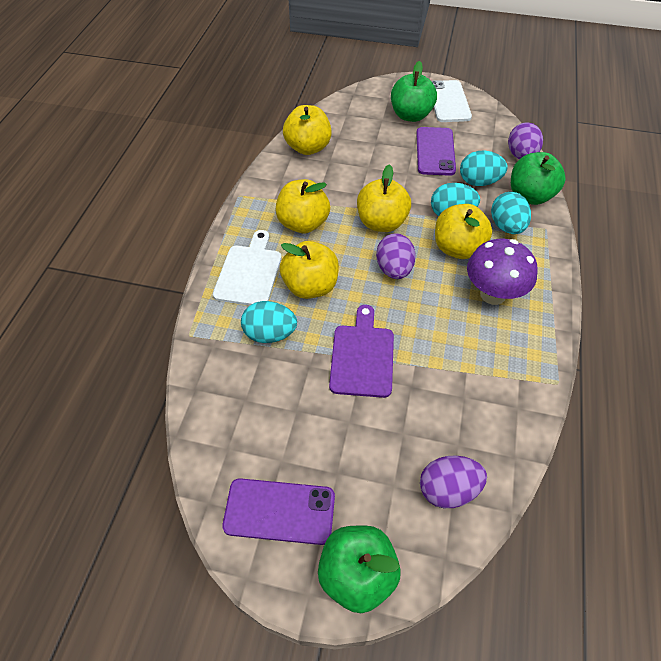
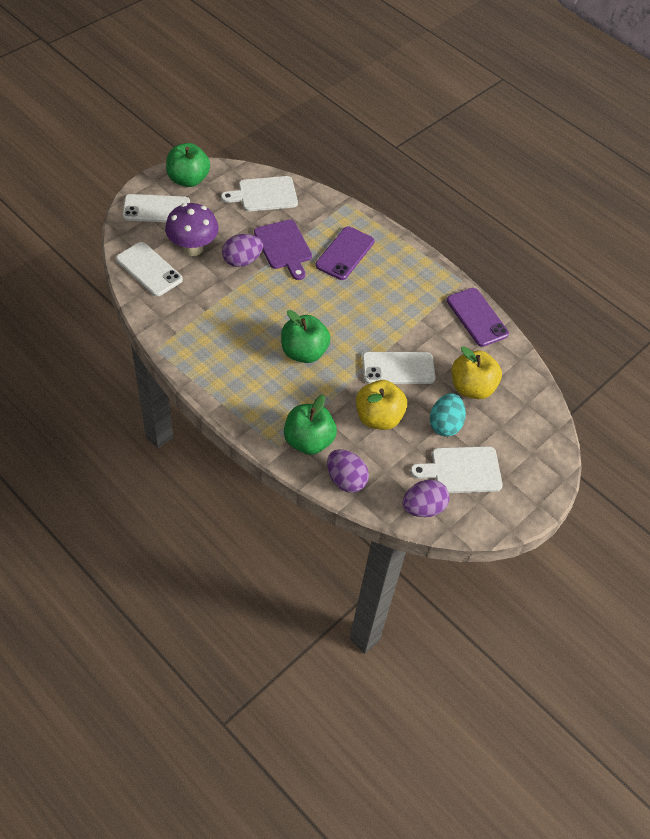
turquoise egg: [241,301,297,343] [431,183,480,216] [460,151,508,186] [491,192,531,234] = 4 -> [430,393,466,437] = 1
white cutting board: [213,230,282,306] = 1 -> [221,176,298,211] [411,446,503,493] = 2
white phone: [431,80,472,122] = 1 -> [116,242,183,296] [122,194,190,222] [362,352,436,384] = 3
yellow apple: [276,179,330,233] [280,241,339,299] [283,105,332,155] [357,164,411,232] [435,204,492,259] = 5 -> [356,380,407,430] [452,346,502,399] = 2

